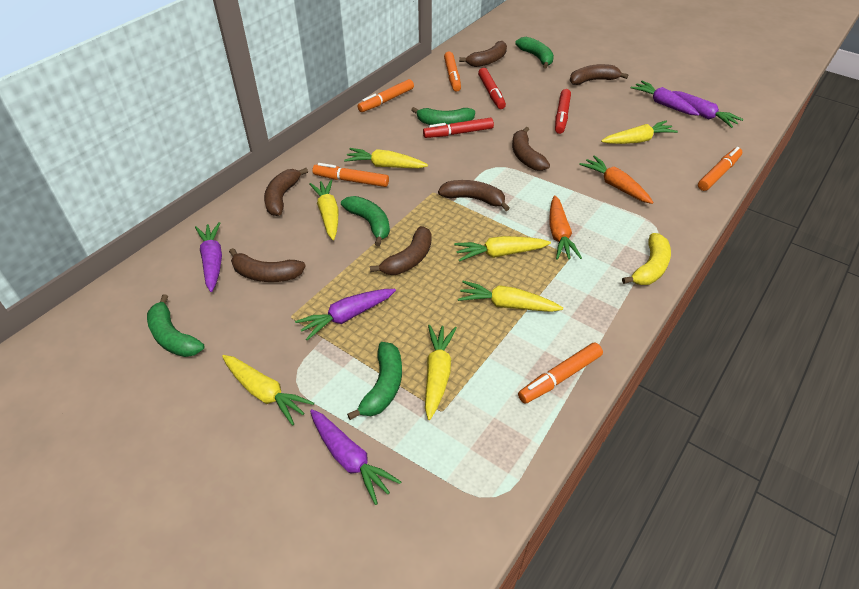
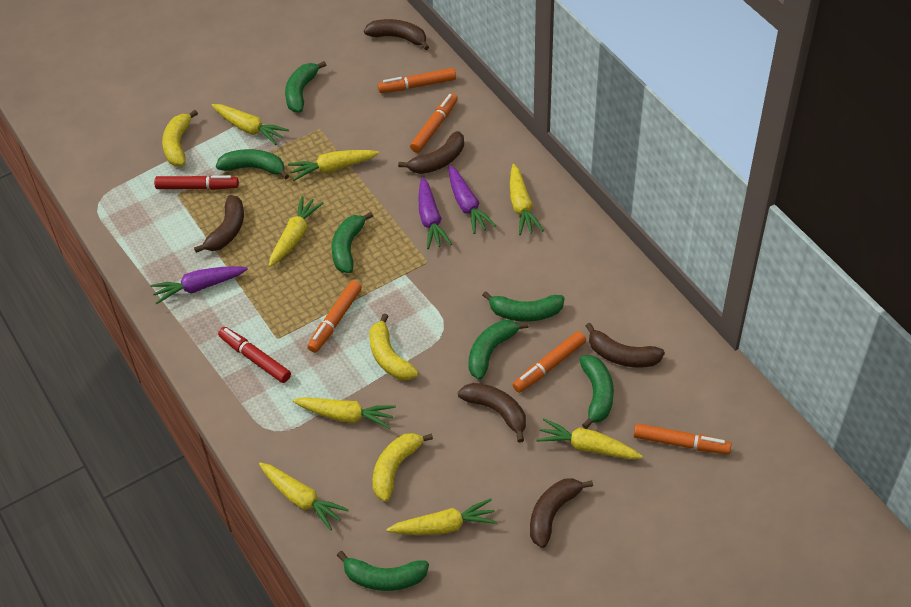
brown banana: [229,248,306,282] [264,168,308,216] [370,226,432,275] [438,180,510,211] [459,41,507,67] [512,127,550,171] [570,64,629,85] = 7 -> [194,195,244,253] [364,19,429,50] [398,131,464,174] [458,383,526,442] [530,478,593,548] [586,323,665,368] = 6
green banana: [147,294,204,357] [341,196,390,246] [347,342,402,420] [411,107,475,125] [515,37,554,68] = 5 -> [216,149,289,179] [285,61,326,112] [332,212,373,273] [337,551,429,591] [468,320,529,380] [482,291,565,322] [579,355,614,429] = 7
orange carrot: [550,195,582,260] [579,155,654,204] = 2 -> none = 0
purple carrot: [195,222,222,292] [295,289,396,340] [310,409,401,505] [631,81,700,116] [672,91,743,128] = 5 -> [150,266,248,304] [418,177,452,249] [449,165,497,234] = 3
red marker: [423,118,494,138] [478,68,506,109] [555,89,571,134] = 3 -> [154,175,239,190] [218,327,291,383] = 2
yellow banana: [622,233,671,285] = 1 -> [162,110,198,166] [369,314,418,380] [373,433,433,502] = 3
yellow carrot: [222,355,314,425] [309,179,338,240] [344,148,428,168] [425,325,457,420] [454,236,551,262] [458,281,563,312] [601,121,678,144] = 7 -> [212,104,289,145] [259,462,349,531] [269,196,324,267] [288,150,379,181] [293,397,396,429] [386,499,497,535] [510,164,544,235] [536,419,643,459] = 8

